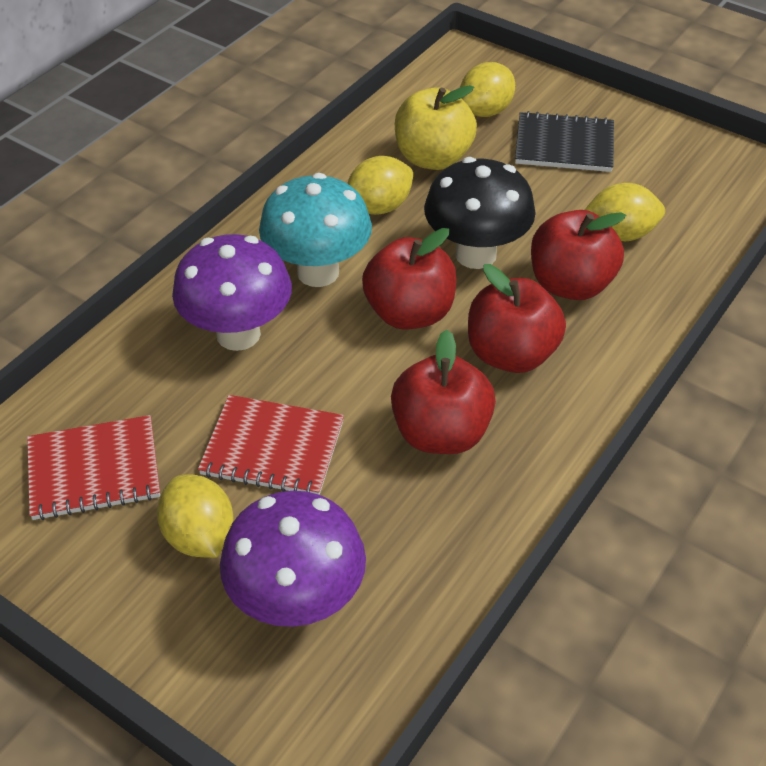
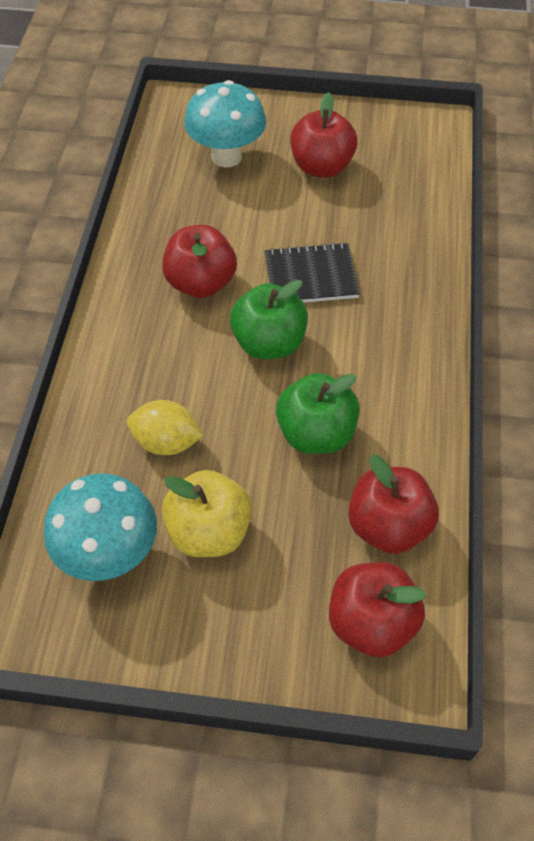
black mushroom: [424,157,535,269] = 1 -> none = 0
green apple: none = 0 -> [230,280,308,359] [276,373,360,454] = 2
purple mushroom: [172,234,292,351] [220,491,366,627] = 2 -> none = 0
red notebook: [27,415,160,520] [198,395,344,495] = 2 -> none = 0
turquoise mushroom: [259,173,372,287] = 1 -> [44,473,157,581] [184,80,266,168] = 2
yellow lemon: [157,474,234,558] [347,156,413,215] [460,62,515,117] [584,183,665,241] = 4 -> [127,400,204,455] = 1

